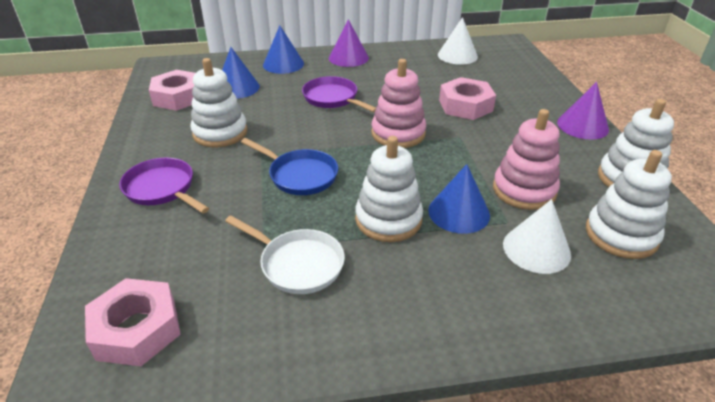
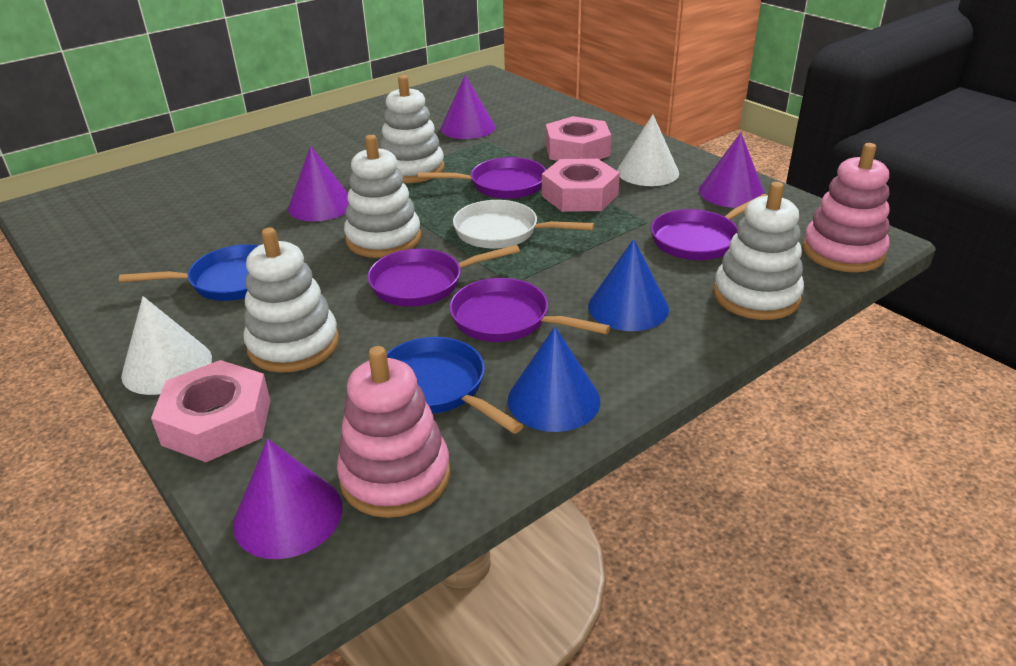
blue cone: [222,47,260,99] [263,25,304,74] [428,164,490,234] = 3 -> [508,327,600,432] [588,239,669,331] = 2
blue pan: [241,138,338,195] = 1 -> [119,244,259,301] [387,337,524,434] = 2
purple cone: [329,19,369,67] [557,82,609,140] = 2 -> [233,439,342,559] [288,146,349,221] [441,75,495,139] [699,132,765,208] = 4
purple pan: [119,158,210,214] [302,76,376,112] = 2 -> [367,245,520,307] [418,157,546,199] [449,278,610,342] [651,194,768,260] = 4

